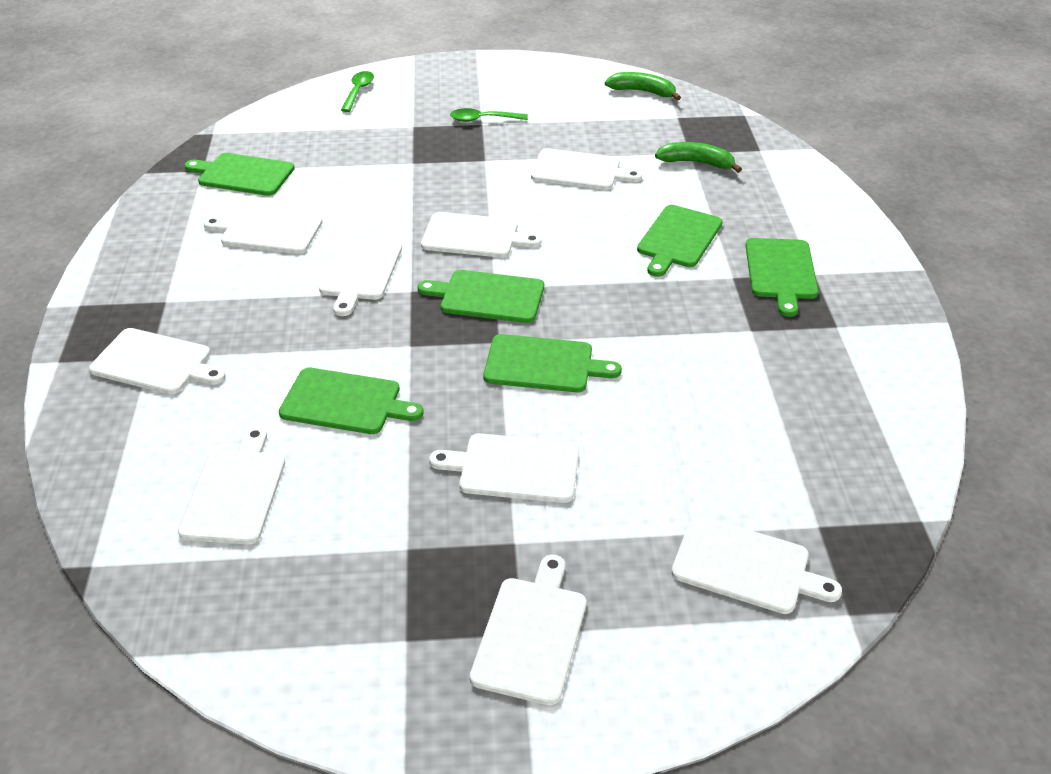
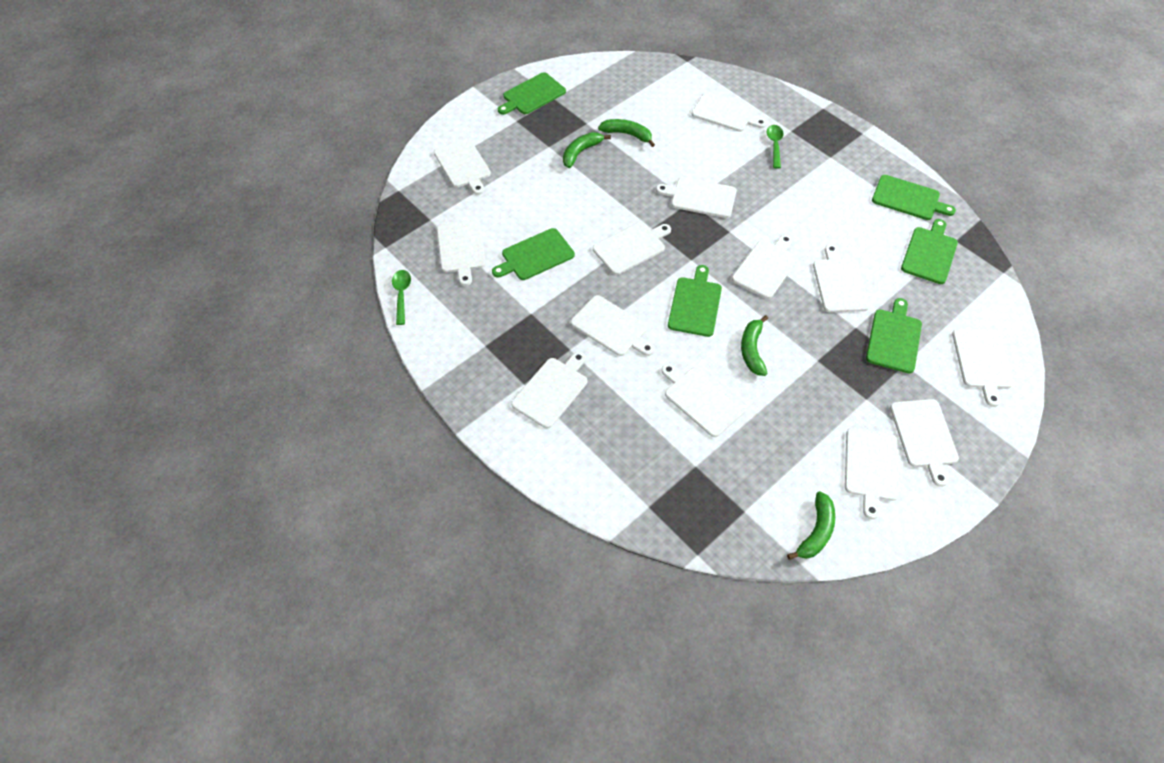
green banana: [605,72,681,101] [655,142,742,173] = 2 -> [563,132,611,168] [598,119,655,147] [741,315,768,376] [787,491,835,560] = 4
white cutting board: [89,328,226,394] [178,427,285,545] [203,208,322,254] [319,237,402,316] [421,212,541,258] [429,433,579,503] [470,555,586,705] [531,148,642,190] [671,515,842,614] = 9 -> [434,138,491,195] [437,219,486,286] [511,352,587,428] [571,295,655,356] [593,222,671,275] [656,177,737,218] [661,363,746,437] [692,92,767,132] [732,235,798,299] [813,244,870,312] [845,427,899,519] [890,399,959,487] [952,329,1013,407] = 13

